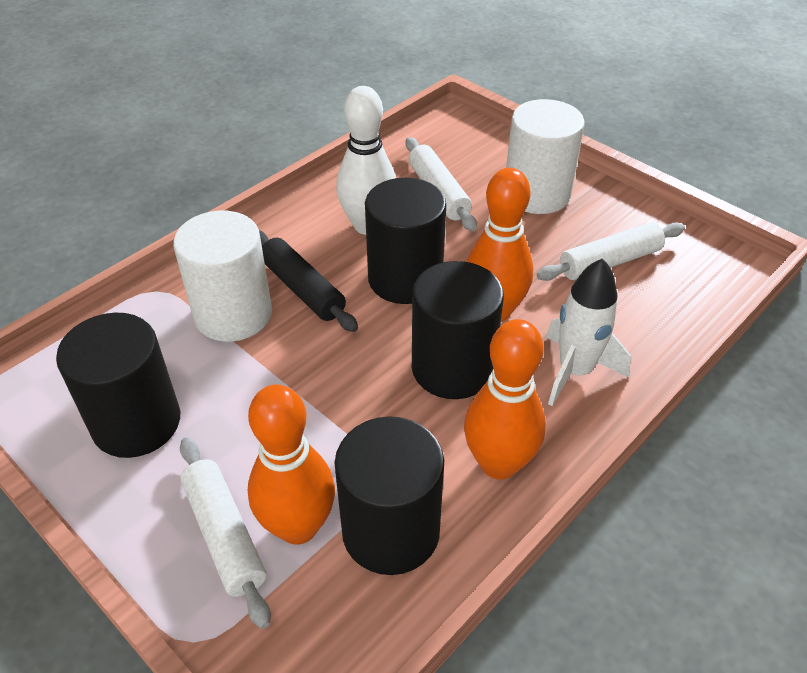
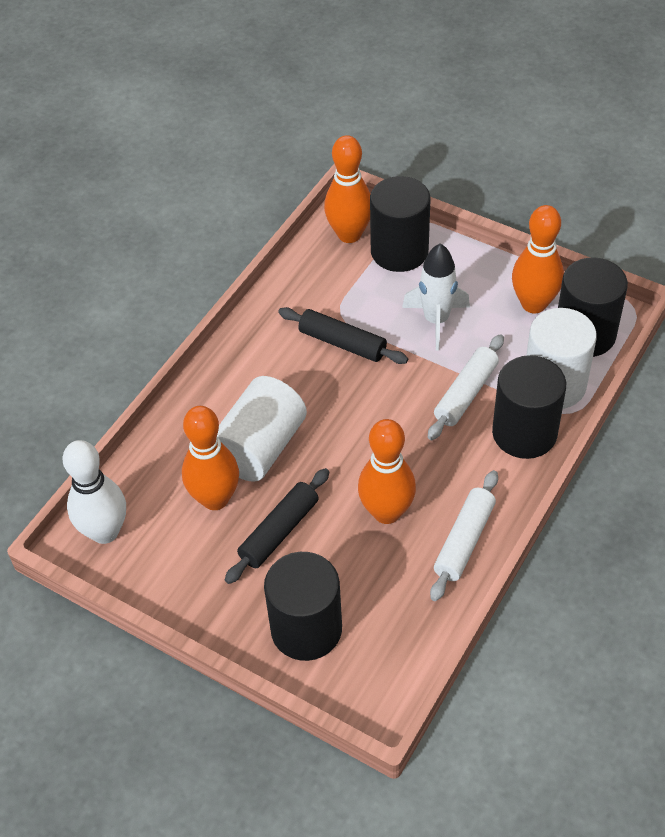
black rolling pin: [259,230,358,332] = 1 -> [225,468,329,584] [278,307,408,364] = 2
orange bowling pin: [248,384,335,545] [464,319,546,480] [467,168,533,322] = 3 -> [182,406,239,510] [324,135,370,243] [358,419,416,524] [512,205,564,314] = 4
white rolling pin: [180,437,271,629] [406,137,477,231] [537,222,685,281] = 3 -> [428,334,504,440] [430,470,498,601] = 2

